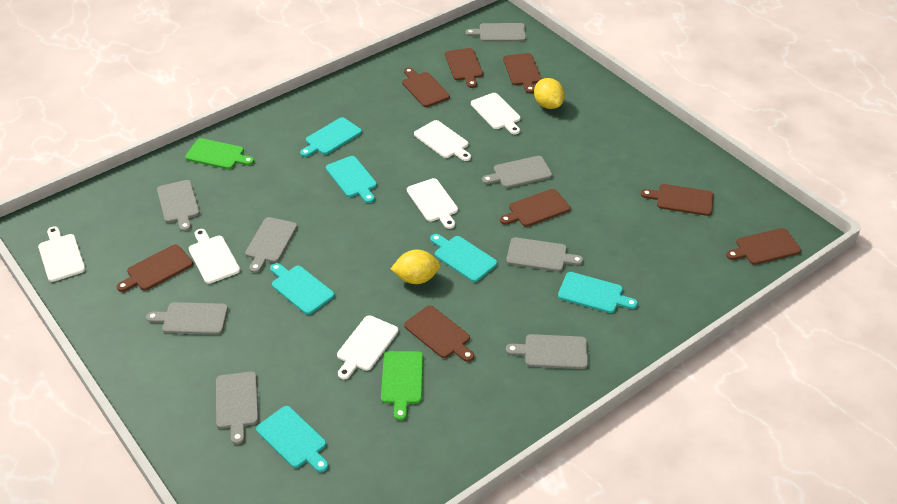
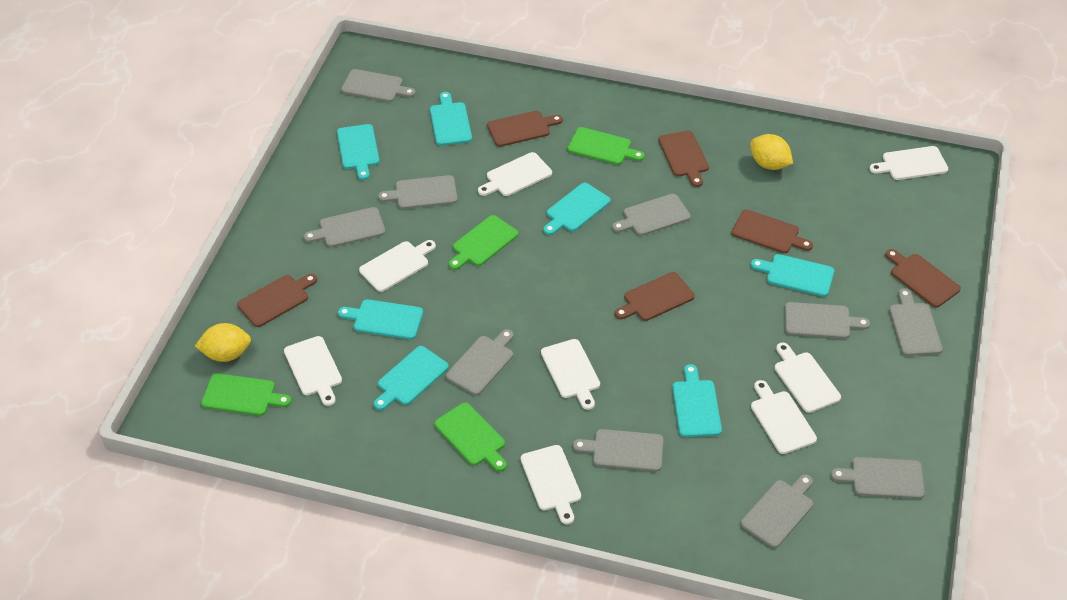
brown cutting board: [117,244,193,292] [402,68,450,107] [404,305,474,362] [445,48,483,88] [500,189,570,227] [503,53,542,93] [641,184,714,216] [726,228,801,265] = 8 -> [237,274,317,327] [487,111,563,147] [615,272,695,321] [658,131,709,187] [731,209,813,253] [885,249,961,308] = 6
green cutting board: [185,138,254,169] [381,351,423,421] = 2 -> [201,373,291,416] [434,402,507,472] [449,215,518,270] [567,127,644,165] = 4
grey cutting board: [146,302,228,335] [157,180,200,232] [216,372,259,444] [245,217,297,273] [465,23,526,42] [482,156,552,188] [506,237,583,272] [506,334,588,369] = 8 -> [304,207,386,247] [341,69,416,102] [378,175,458,209] [446,329,514,395] [573,429,664,472] [612,194,691,236] [741,474,813,548] [785,302,870,339] [831,457,925,499] [889,288,943,356] = 10
turquoise cutting board: [256,406,329,472] [270,263,335,315] [300,117,362,157] [326,156,377,203] [430,234,497,282] [558,272,638,313] = 6 -> [337,124,380,180] [338,299,423,340] [374,346,449,410] [430,92,472,146] [543,183,611,235] [672,364,722,437] [751,254,834,297] = 7
white cutting board: [38,226,85,282] [189,229,240,284] [337,315,398,379] [407,178,458,229] [414,120,471,161] [471,93,520,134] = 6 -> [284,336,342,406] [359,240,436,292] [478,152,552,196] [521,445,581,525] [541,339,600,410] [751,380,817,454] [775,342,841,413] [869,146,948,180] = 8

